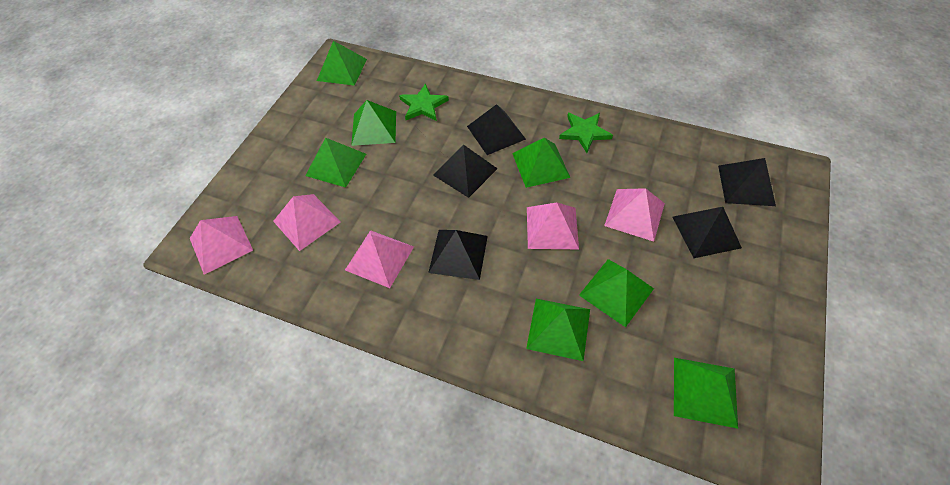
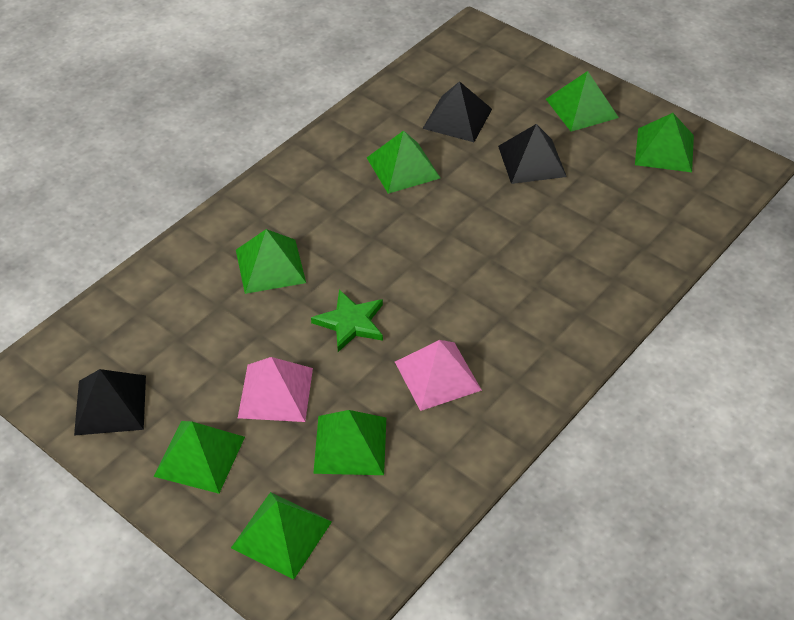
black pyramid: [428,230,488,280] [433,145,498,198] [467,104,526,155] [673,207,742,258] [718,158,776,206] = 5 -> [74,369,146,436] [422,81,492,142] [498,124,567,184] = 3
green star: [399,84,449,121] [559,113,613,153] = 2 -> [311,290,383,352] = 1
pink pyramid: [190,216,253,275] [273,194,340,251] [345,230,414,288] [527,202,579,249] [604,188,665,242] = 5 -> [238,357,313,422] [395,340,482,411] = 2

